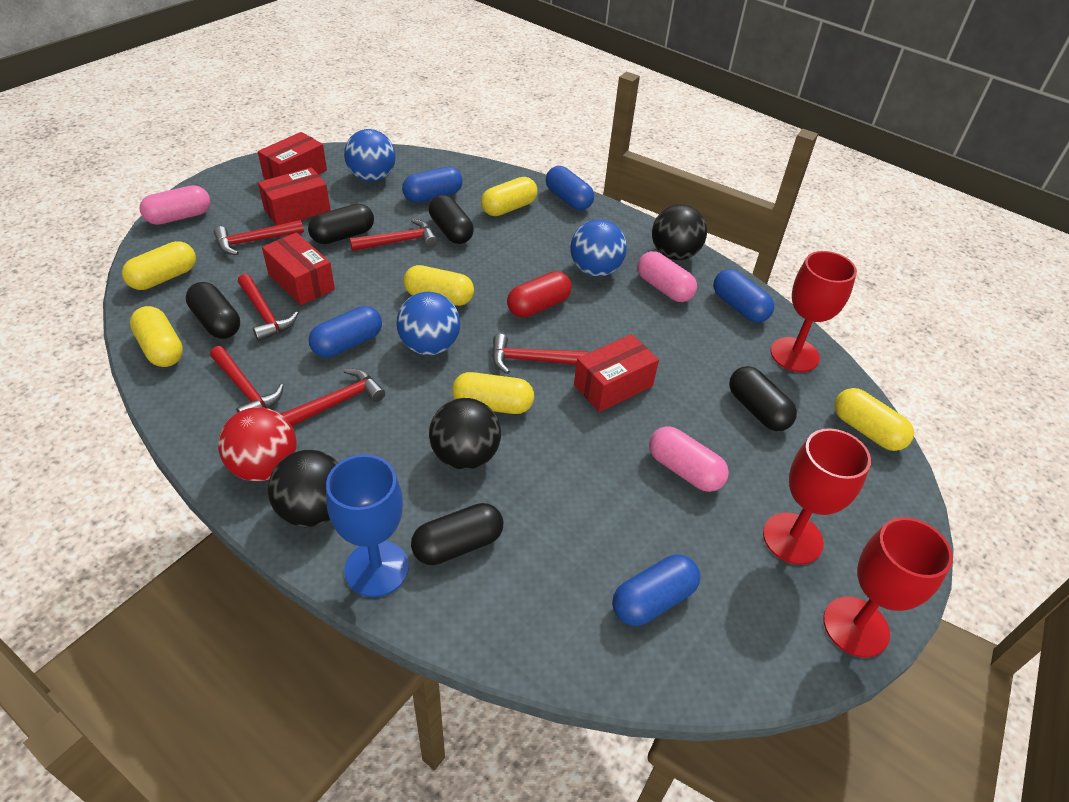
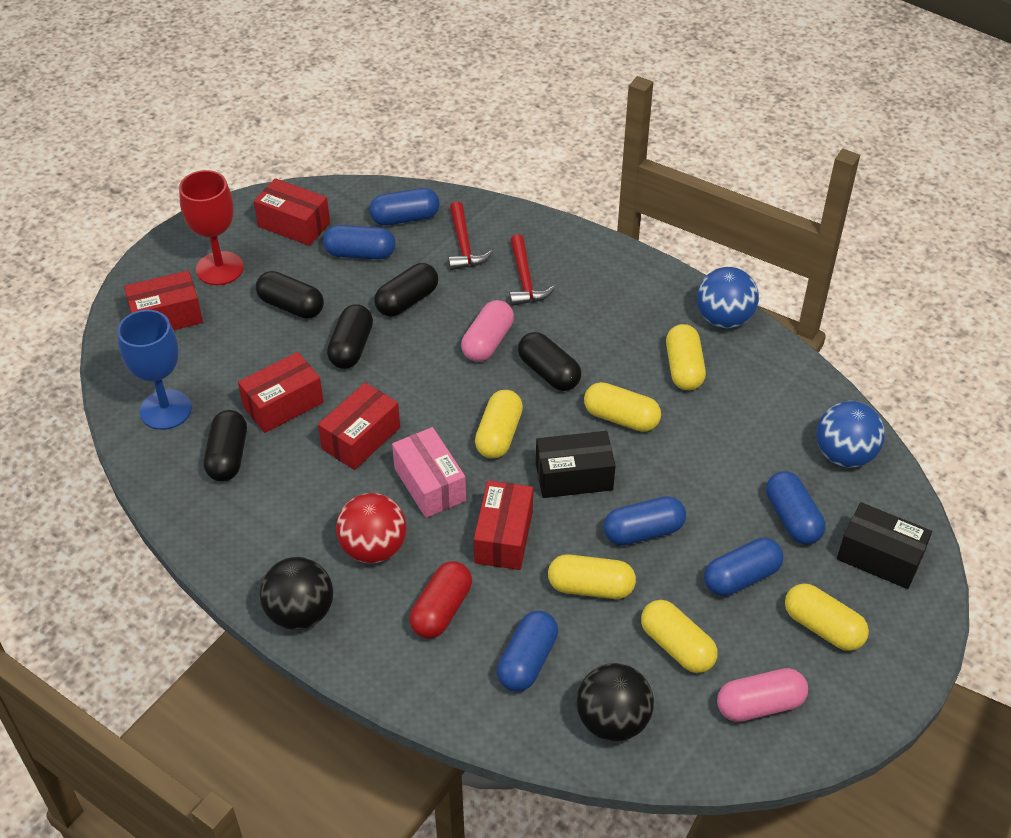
black ball: [268,450,339,527] [429,398,501,470] [652,204,707,260] = 3 -> [260,557,333,630] [577,663,654,742] = 2
black box: none = 0 -> [536,431,616,498] [837,502,932,589] = 2
blue ball: [344,129,396,182] [396,292,460,355] [570,219,627,277] = 3 -> [697,267,759,329] [816,401,885,468] = 2
blue capsule: [309,306,382,358] [402,167,463,203] [546,166,594,210] [612,554,700,626] [713,269,774,323] = 5 -> [323,225,395,259] [369,188,440,226] [497,611,558,692] [603,496,686,546] [704,538,784,596] [766,471,826,545] = 6
pink box: none = 0 -> [392,427,466,518] = 1
pink capsule: [139,185,211,225] [637,251,697,302] [649,426,729,492] = 3 -> [461,300,514,362] [717,668,808,722] = 2
red box: [258,132,327,180] [258,167,331,225] [262,233,335,305] [574,334,659,412] = 4 -> [124,270,203,330] [238,352,323,433] [254,178,330,246] [318,383,400,470] [474,480,533,570] = 5
red goblet: [763,428,871,565] [771,251,857,372] [823,517,953,658] = 3 -> [179,170,244,285] = 1
red hammer: [210,346,284,413] [214,220,304,255] [238,274,298,341] [281,369,385,426] [350,219,437,251] [492,334,588,374] = 6 -> [448,201,493,270] [509,234,555,306] = 2

